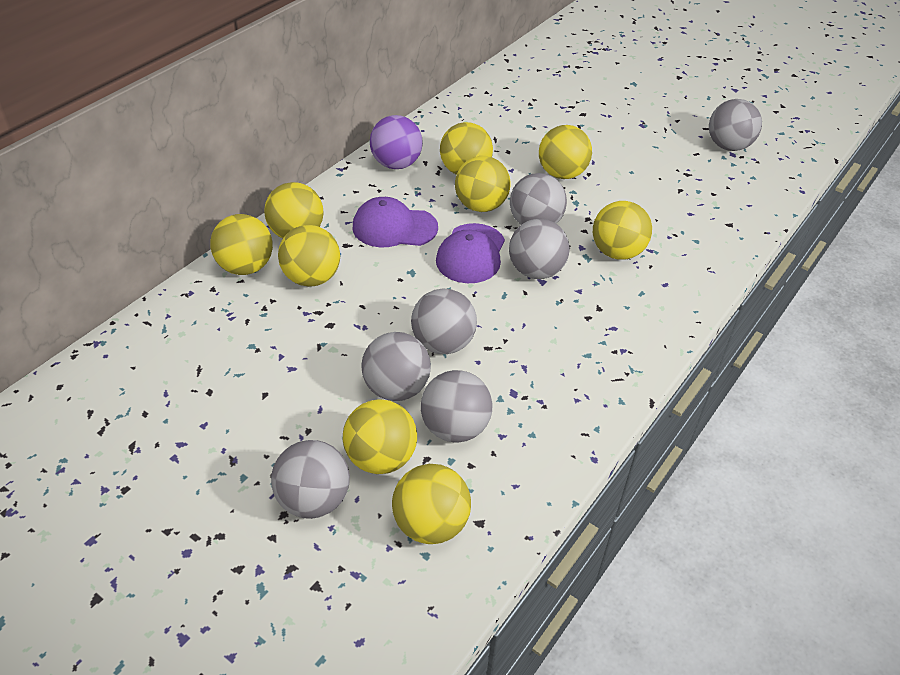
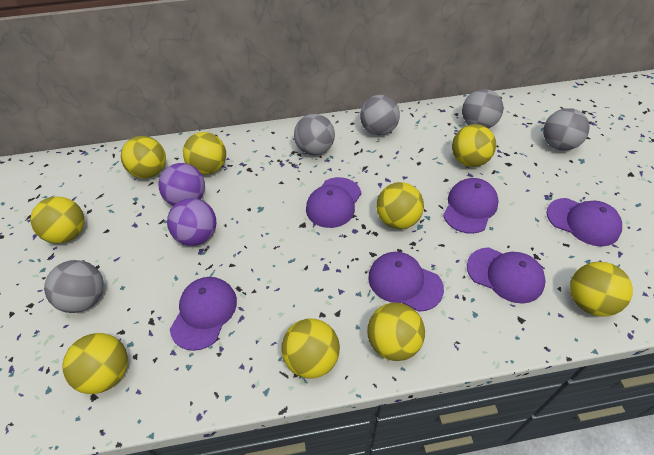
grey ball: [271,440,350,519] [361,332,431,401] [411,288,477,354] [421,370,492,443] [509,219,570,279] [510,173,567,225] [709,99,762,151] = 7 -> [44,260,104,313] [294,114,335,156] [360,95,400,135] [462,89,503,128] [543,108,589,151] = 5
purple ball: [370,115,423,169] = 1 -> [158,163,205,206] [167,198,216,246] = 2
purple cap: [353,197,438,247] [436,223,505,283] = 2 -> [170,277,237,351] [306,177,361,228] [368,252,444,312] [443,178,499,234] [467,247,546,304] [547,198,622,246] = 6

